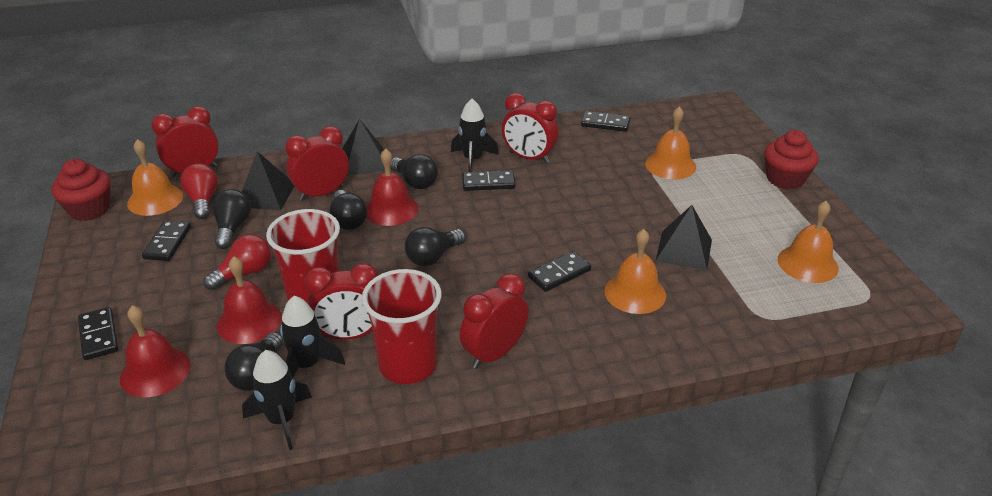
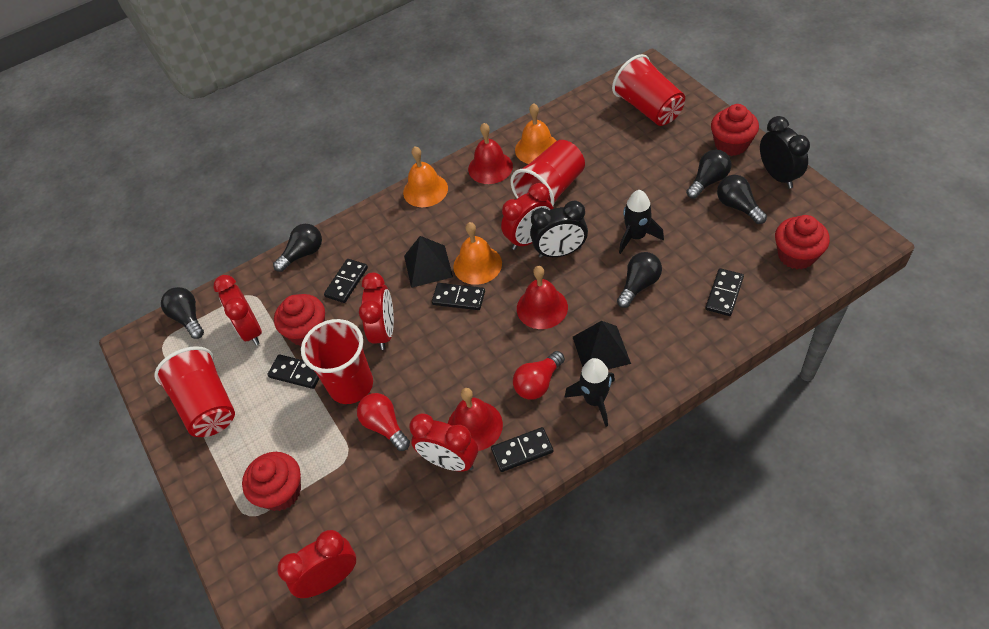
black clock: none = 0 -> [530,201,588,258] [760,116,810,189] = 2
black pyramid: [241,151,294,210] [342,119,385,176] [656,205,712,270] = 3 -> [404,236,453,288] [573,321,631,369] = 2
black rocket: [242,350,312,450] [280,296,345,378] [451,99,499,172] = 3 -> [564,358,615,427] [619,190,664,254] = 2
orange bell: [127,139,183,216] [605,229,666,314] [645,106,696,179] [778,201,839,283] = 4 -> [403,146,448,207] [453,222,502,285] [515,103,557,164] = 3
red cup: [266,209,340,304] [362,269,442,384] = 2 -> [154,346,235,437] [301,319,373,404] [511,140,585,206] [612,54,685,126] = 4
red cupcake: [51,159,110,221] [764,130,819,190] = 2 -> [242,452,301,511] [274,294,325,346] [711,104,759,156] [775,215,830,269] = 4

